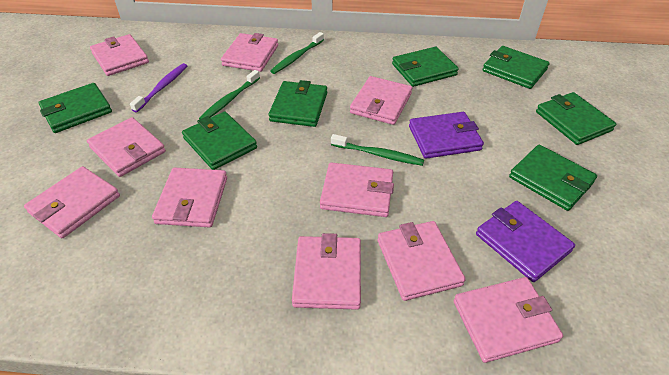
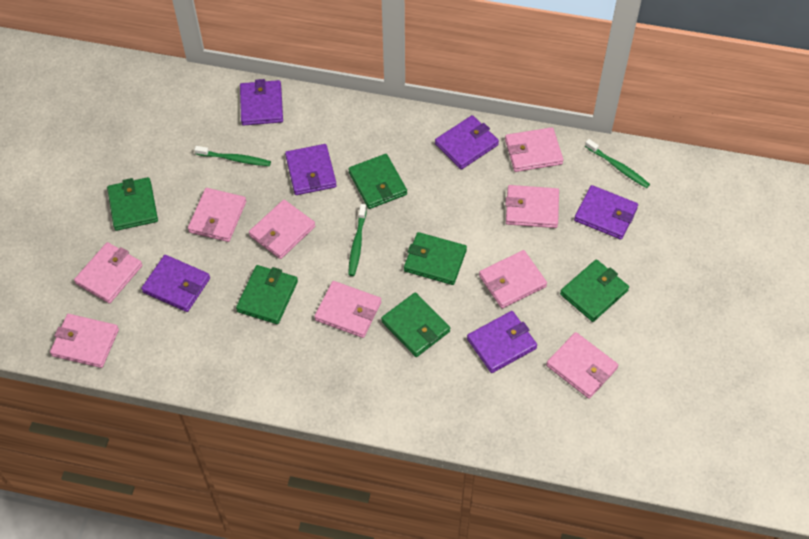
green wallet: [38,83,112,133] [182,112,257,170] [268,80,327,127] [392,47,459,87] [482,46,550,89] [509,145,597,211] [536,92,616,145] = 7 -> [107,177,158,231] [236,265,298,324] [348,154,407,209] [381,292,450,357] [404,232,467,285] [560,259,629,322] = 6
pink wallet: [24,166,120,238] [87,117,166,177] [90,34,149,76] [152,168,227,227] [221,33,278,72] [292,233,361,310] [320,162,394,217] [350,76,412,125] [377,221,466,301] [453,277,563,363] = 10 -> [50,314,119,368] [74,242,142,304] [188,188,246,242] [249,200,315,259] [314,281,381,338] [479,250,547,309] [505,127,563,172] [505,185,559,228] [546,332,618,399] = 9
purple toothbrush: [130,63,187,112] = 1 -> none = 0
purple wallet: [409,112,484,159] [476,201,575,282] = 2 -> [141,255,210,312] [240,79,283,125] [285,144,337,195] [435,115,499,170] [467,311,537,373] [574,185,638,240] = 6

